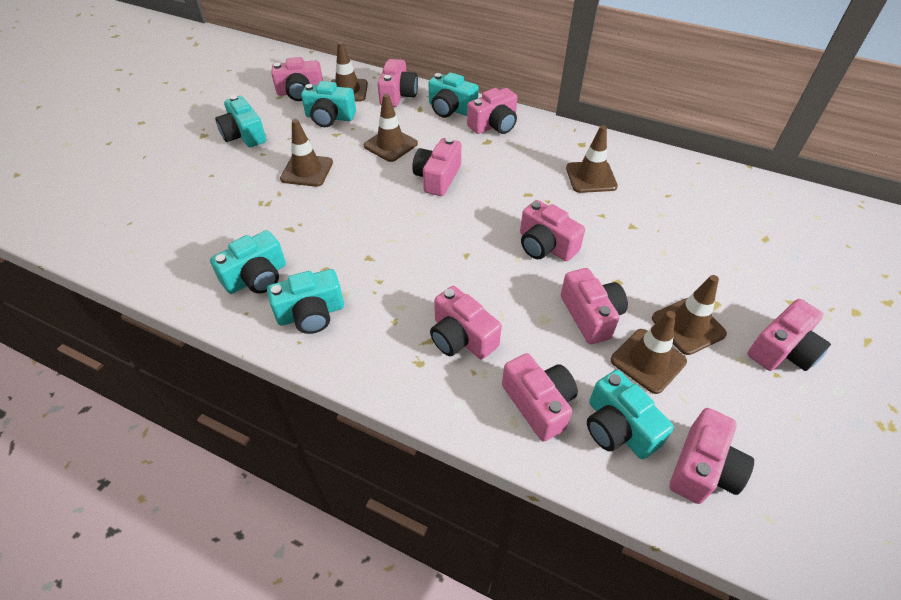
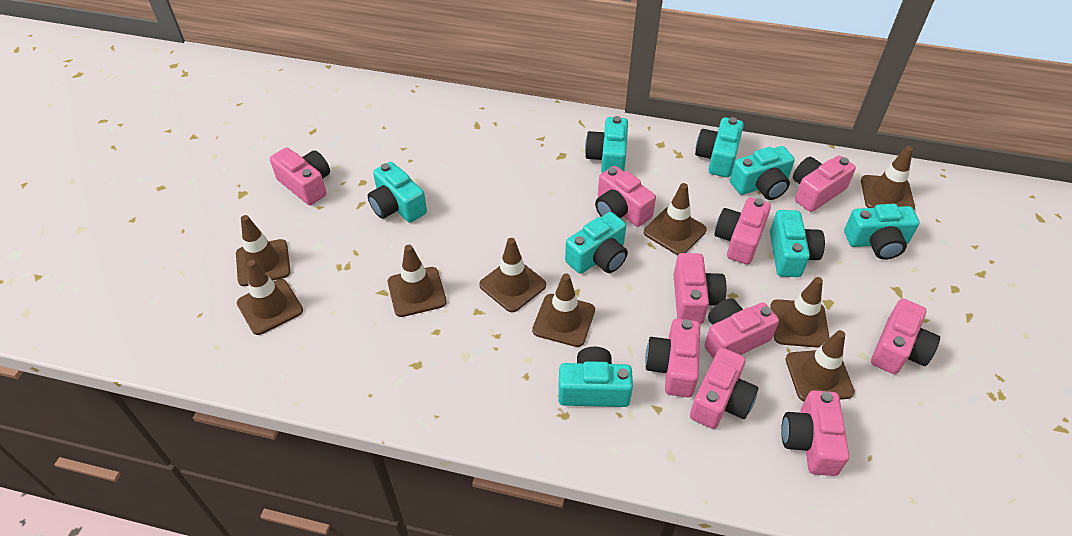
brown traffic cone: [280,119,333,187] [331,41,368,102] [364,94,418,162] [566,125,618,193] [611,311,687,394] [652,275,727,355] = 6 -> [236,215,291,286] [237,260,303,335] [388,245,447,317] [479,238,546,312] [532,274,595,347] [644,183,707,255] [770,277,829,348] [785,330,855,401] [861,146,915,210] = 9
turquoise camera: [210,230,286,294] [215,95,266,147] [267,269,344,334] [301,81,356,127] [428,72,479,118] [587,370,674,459] = 6 -> [368,162,427,223] [558,347,633,407] [565,212,628,274] [585,116,628,173] [695,117,744,177] [730,146,795,200] [770,210,825,277] [844,204,919,260] = 8

